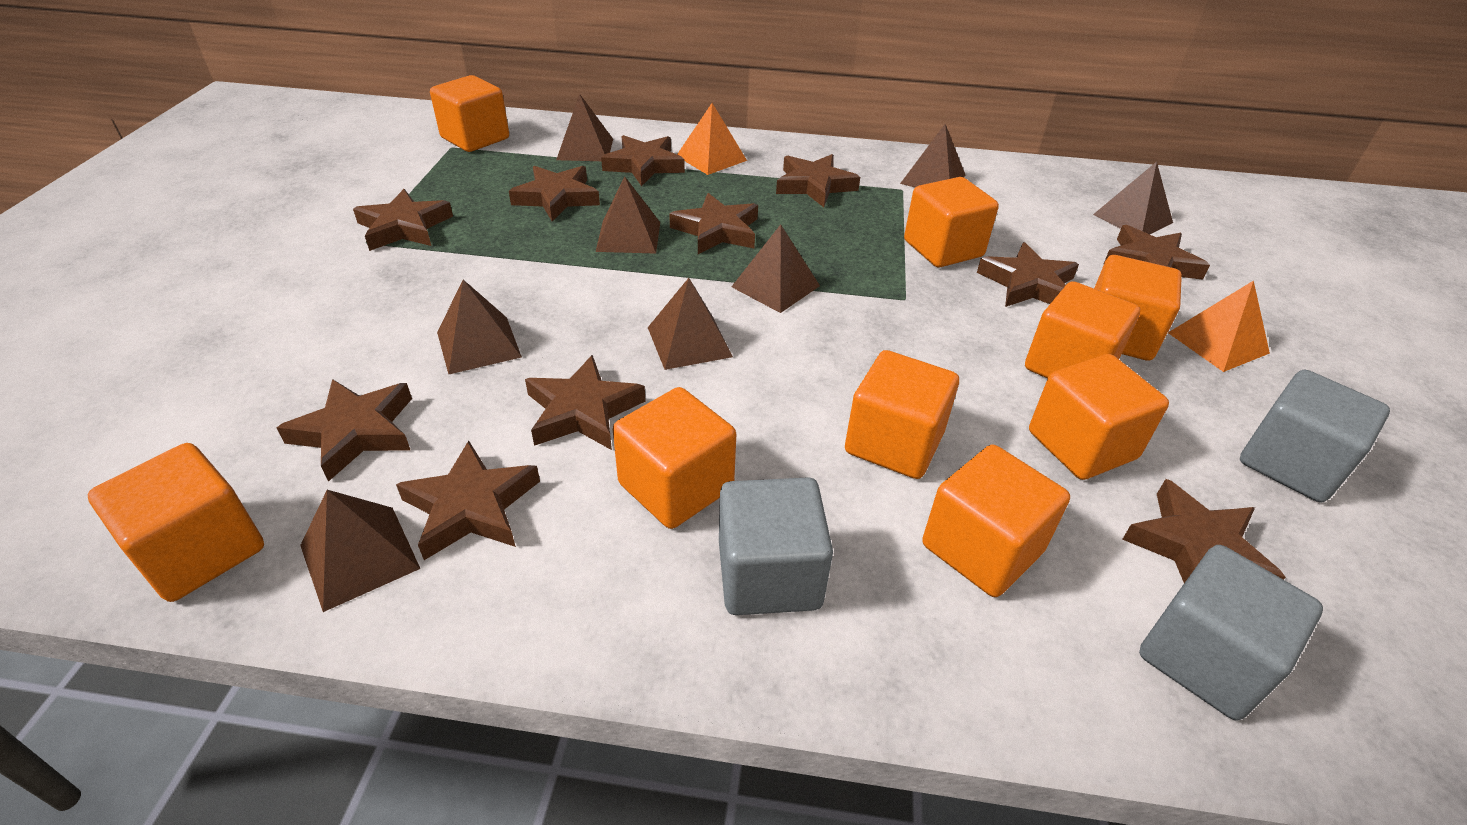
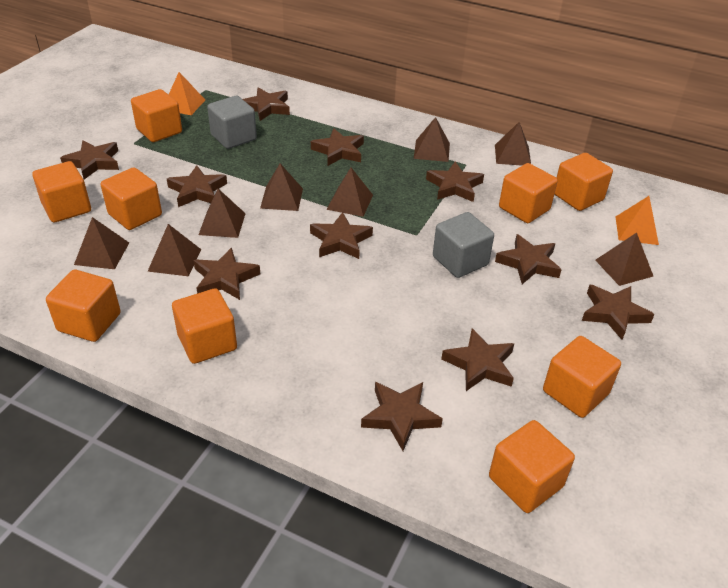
grey cube: [719,477,833,615] [1139,545,1323,721] [1240,370,1390,502] = 3 -> [207,96,257,149] [433,212,494,278] = 2

